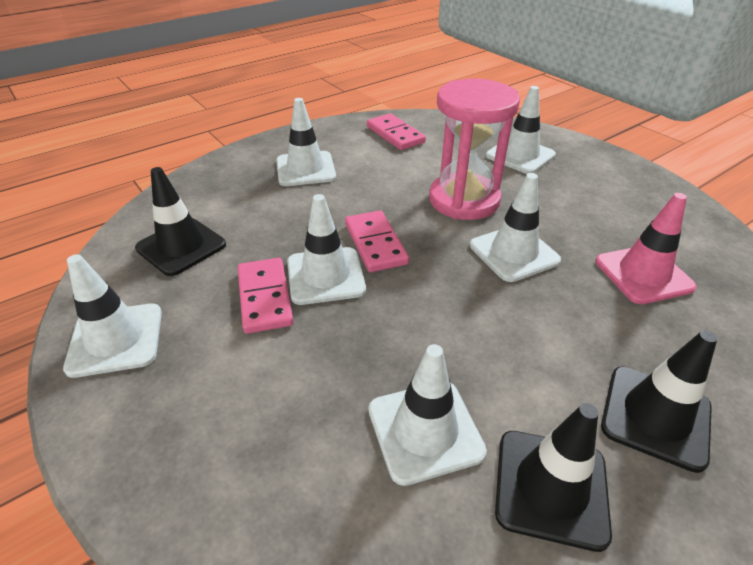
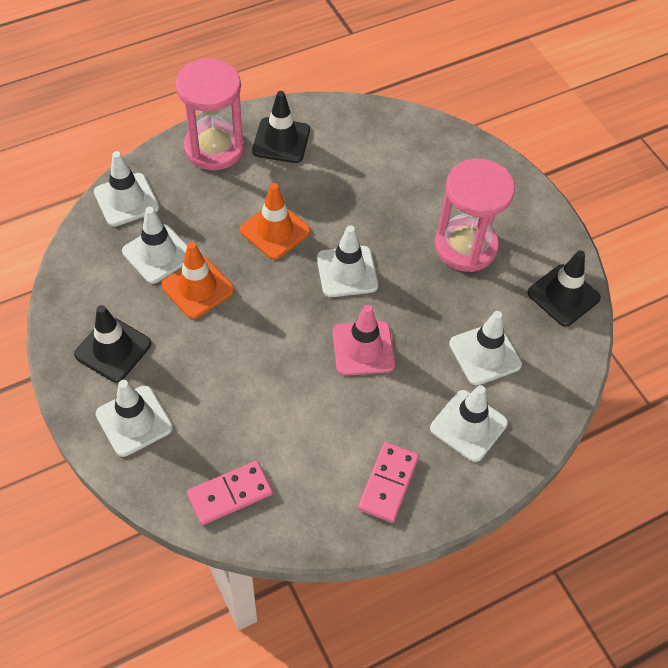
orange traffic cone: none = 0 -> [161,242,234,319] [240,183,311,260] = 2
pink domino: [238,258,294,334] [345,210,409,272] [367,113,426,150] = 3 -> [187,461,273,525] [358,442,419,523] = 2
pink hourglass: [429,79,520,220] = 1 -> [176,58,245,170] [435,159,515,272] = 2

